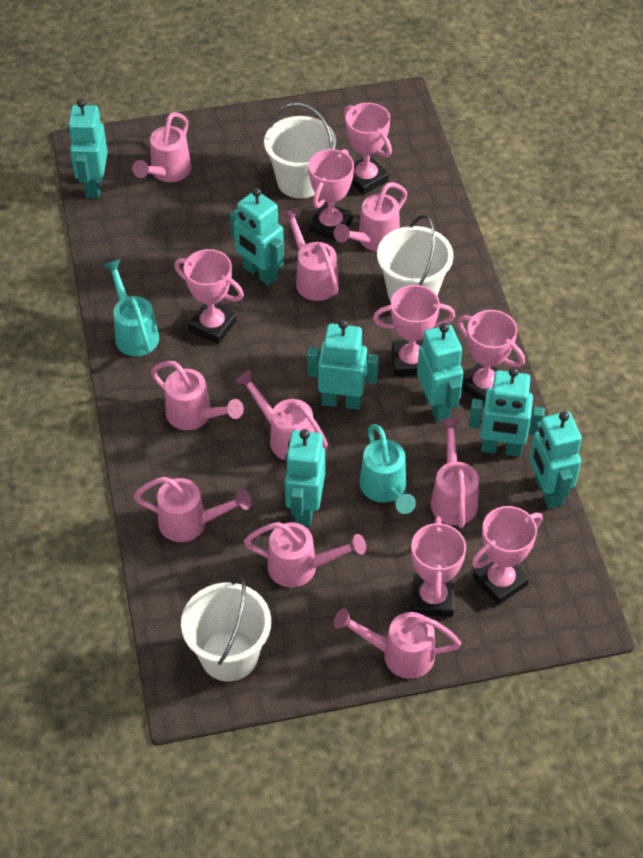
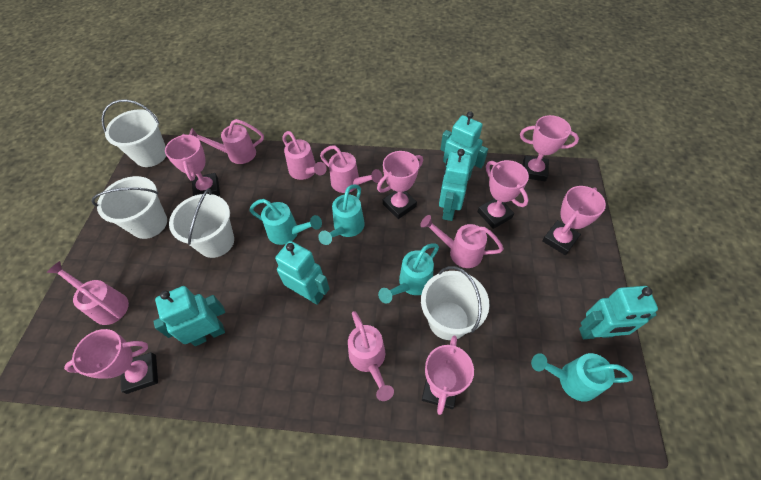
pink watering can: [132,112,191,182] [133,477,252,542] [151,361,244,430] [235,370,328,460] [244,522,366,587] [281,207,339,301] [334,182,407,251] [334,608,461,679] [431,418,479,528] = 9 -> [47,261,129,325] [189,119,264,164] [282,131,327,180] [320,145,382,193] [348,311,394,401] [420,215,504,268] = 6
turquoise robot: [68,99,108,198] [230,188,284,286] [285,429,325,526] [307,319,379,410] [417,323,463,422] [469,367,545,457] [530,411,582,509] = 7 -> [153,286,225,346] [275,241,330,305] [439,149,471,221] [440,111,488,180] [579,286,658,339] = 5
turquoise watering can: [103,259,159,356] [359,424,416,514] = 2 -> [249,199,322,245] [318,184,365,245] [378,243,439,304] [531,353,633,402] = 4
white bucket: [181,577,271,681] [264,103,336,199] [377,215,453,302] = 3 -> [91,176,167,239] [101,99,166,167] [169,188,234,258] [421,266,489,340] = 4

